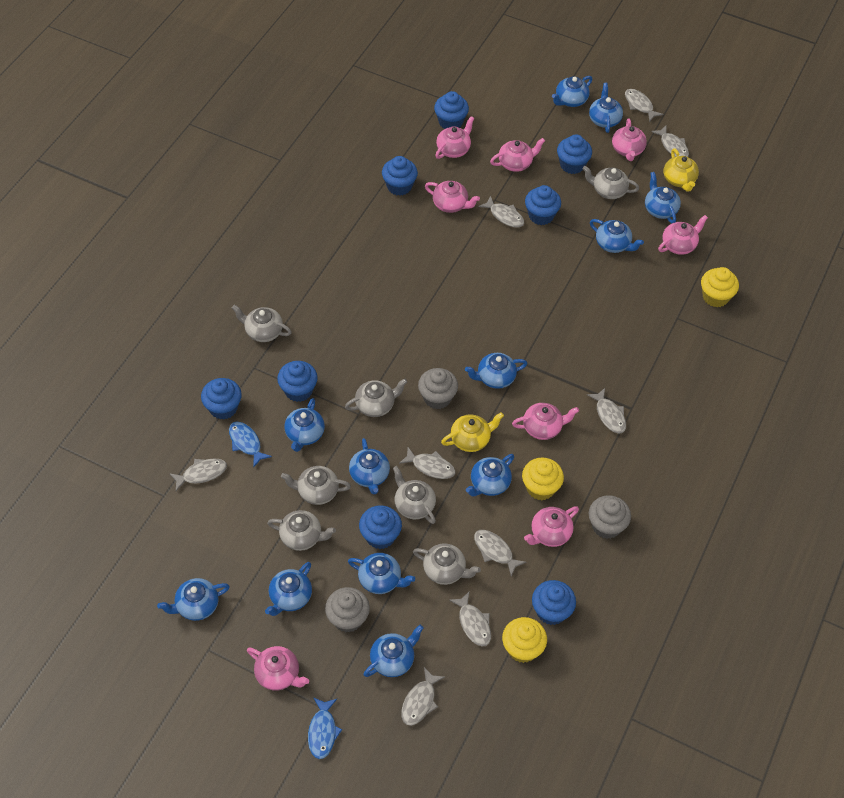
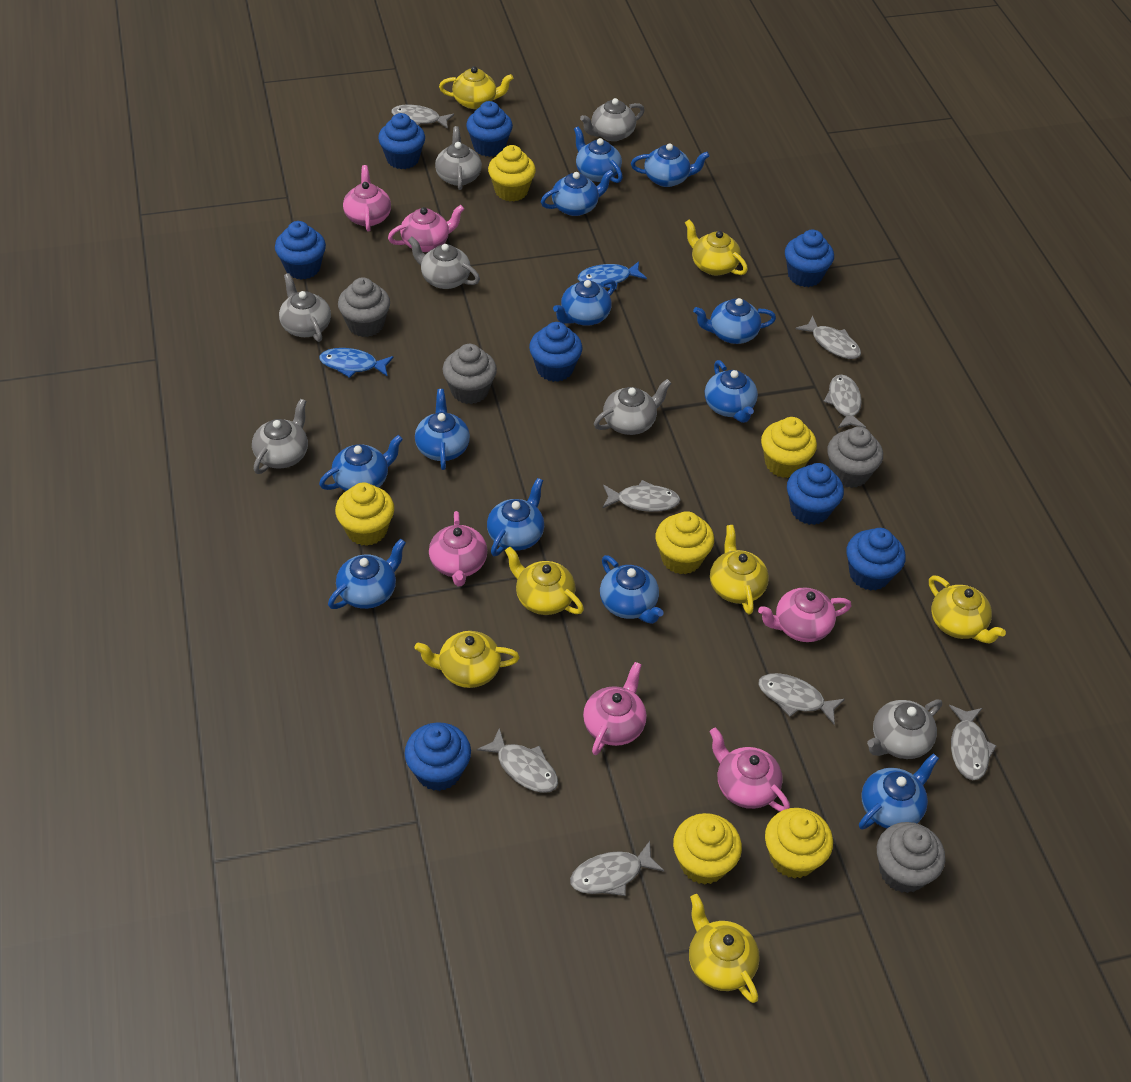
grey cupcake: [325,587,370,633] [418,368,458,409] [589,495,631,539] = 3 -> [338,277,390,337] [443,344,497,404] [827,427,883,488] [877,822,945,893] = 4
grey fish: [169,458,227,491] [399,447,455,479] [401,667,445,726] [449,591,491,647] [474,530,526,576] [478,195,524,228] [587,388,626,434] [625,89,664,122] [651,126,689,157] = 9 -> [391,105,454,129] [477,728,558,793] [570,841,664,896] [603,480,681,512] [758,673,845,725] [796,316,861,359] [823,374,866,428] [949,705,997,780] = 8
pink teapot: [247,646,309,691] [425,181,480,213] [435,116,474,159] [490,138,545,172] [512,403,579,440] [524,506,579,547] [612,119,647,161] [658,215,708,255] = 8 -> [343,165,391,231] [388,205,464,252] [429,511,487,586] [583,662,647,755] [709,727,790,812] [758,587,852,642] = 6
yellow cupcake: [502,617,547,663] [522,458,564,500] [701,267,739,307] = 3 -> [335,483,394,546] [488,145,536,201] [656,511,714,574] [673,813,742,884] [761,417,817,478] [765,808,833,879] = 6
yellow teapot: [441,412,504,452] [664,148,699,192] = 2 -> [415,631,520,688] [439,66,514,109] [505,547,584,615] [685,219,748,275] [689,894,760,1003] [710,525,769,615] [929,575,1006,643] = 7

